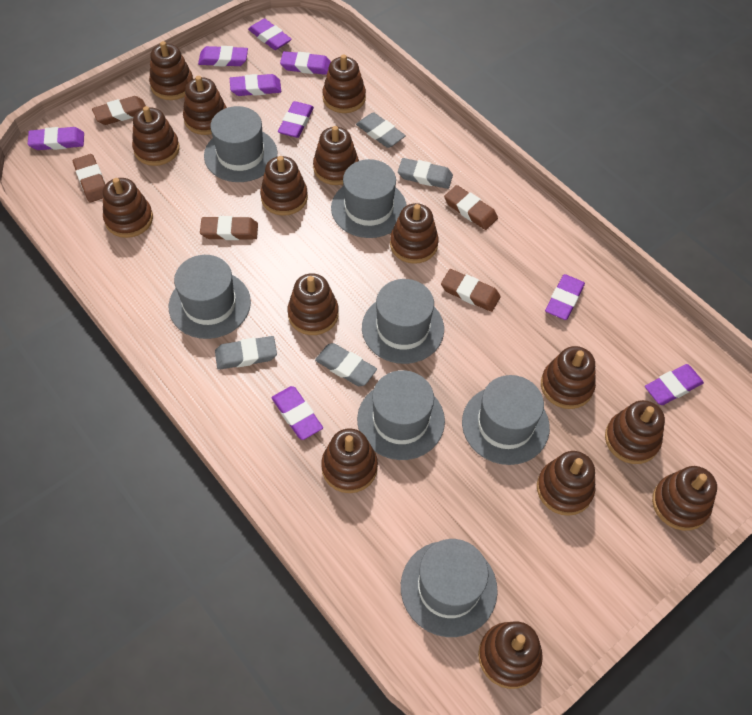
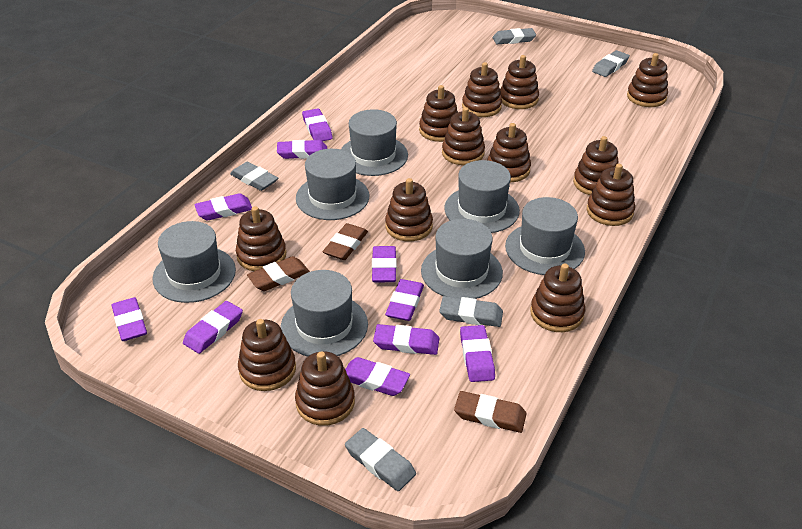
brown eraser: [73,154,105,203] [92,96,146,125] [200,216,258,240] [441,269,501,312] [444,185,498,230] = 5 -> [247,256,310,291] [323,223,368,260] [454,391,526,433] = 3
brown stacking toy: [103,178,153,238] [132,106,179,166] [149,41,193,100] [183,76,227,135] [260,156,308,216] [288,273,339,335] [313,126,359,185] [321,428,378,493] [322,54,366,113] [390,203,439,264] [478,622,543,689] [537,451,595,516] [541,346,596,409] [605,400,665,464] [652,466,717,531] = 15 -> [236,206,286,271] [238,319,296,391] [295,351,355,426] [385,178,433,241] [419,85,458,142] [442,107,485,165] [462,62,502,117] [487,123,531,182] [500,55,539,109] [530,263,585,332] [573,136,619,195] [587,164,635,226] [627,53,668,107] = 13
grey eraser: [215,336,277,370] [315,343,377,386] [356,112,406,148] [398,158,453,189] = 4 -> [230,162,278,191] [345,428,416,491] [439,296,503,327] [493,28,536,44] [592,50,630,77] = 5
purple eraser: [28,127,84,150] [198,46,248,67] [230,74,281,96] [248,19,292,50] [272,386,323,440] [278,101,314,138] [280,51,331,75] [545,274,585,320] [645,364,704,405] = 9 -> [111,297,147,341] [183,301,243,354] [194,193,252,221] [277,140,327,159] [302,108,333,141] [345,357,410,396] [372,246,397,282] [373,324,439,355] [385,279,424,321] [460,325,495,382] = 10

